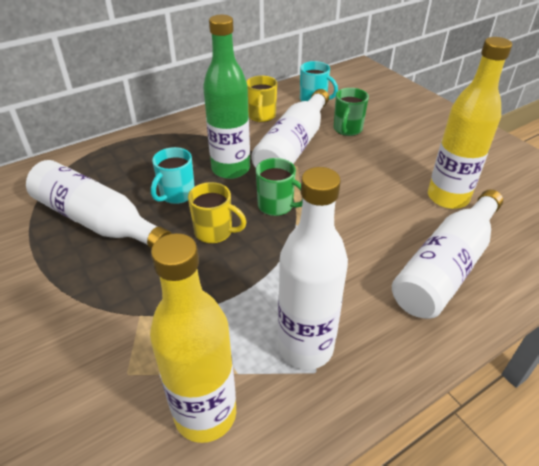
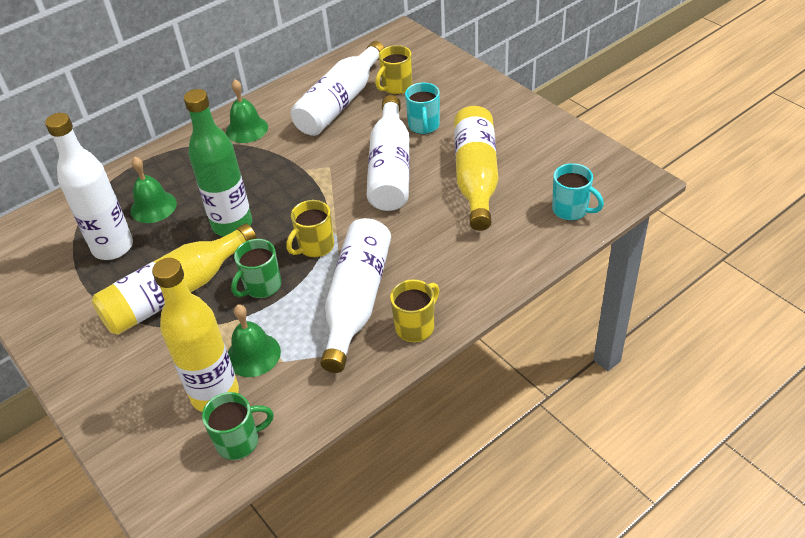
green bell: none = 0 -> [130,157,177,223] [226,79,268,143] [228,305,281,377] = 3
yellow bottle: [150,233,236,443] [428,37,512,209] = 2 -> [92,223,257,335] [152,258,239,412] [454,106,498,231] = 3
yellow mug: [188,182,246,244] [246,76,277,122] = 2 -> [286,200,334,258] [375,45,412,95] [390,279,439,342] = 3

